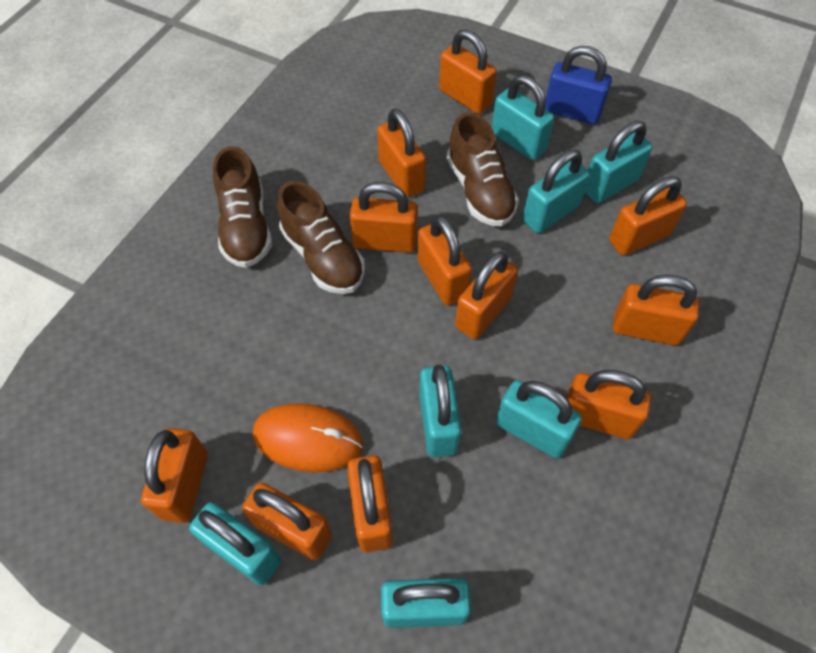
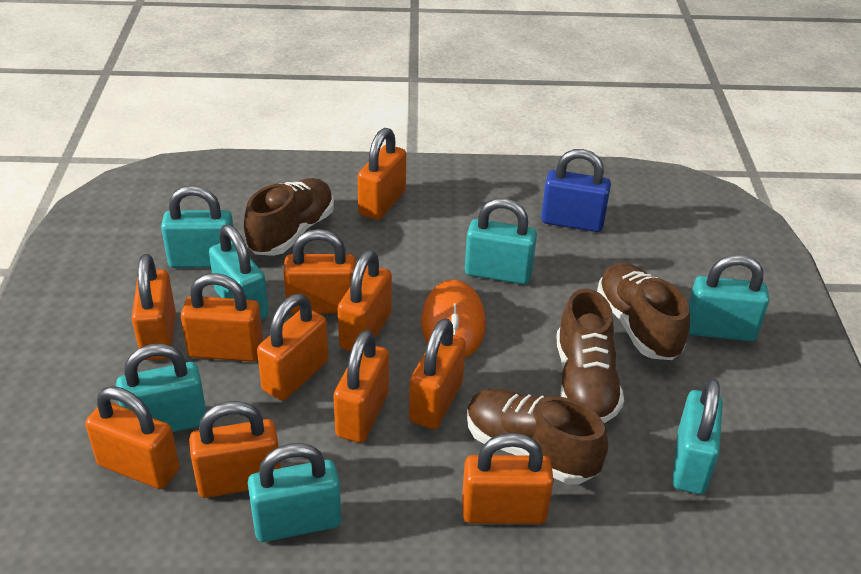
brown shoe: [213,146,272,268] [277,181,365,294] [447,112,519,226] = 3 -> [244,178,334,256] [467,388,608,484] [556,288,624,423] [597,263,690,360] = 4

